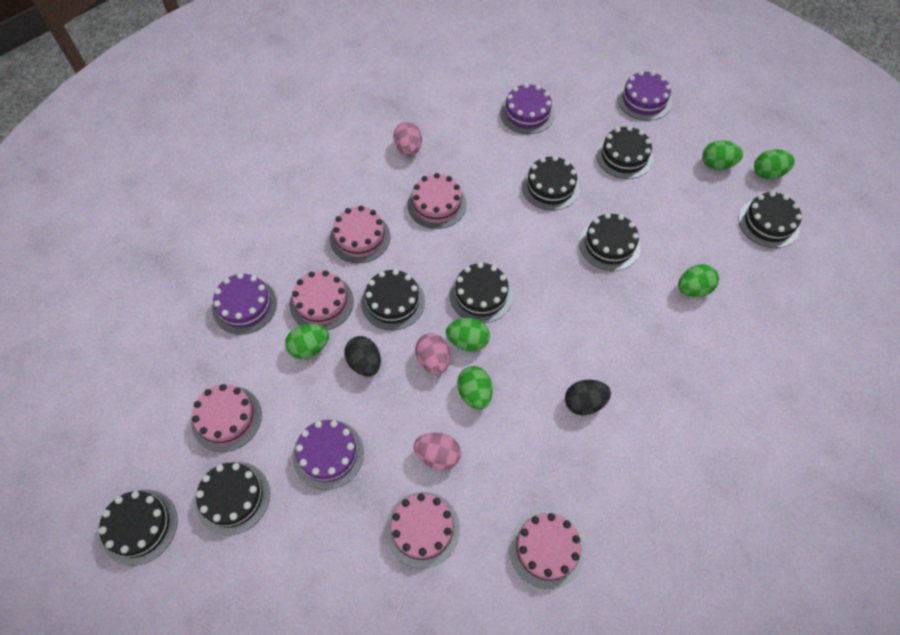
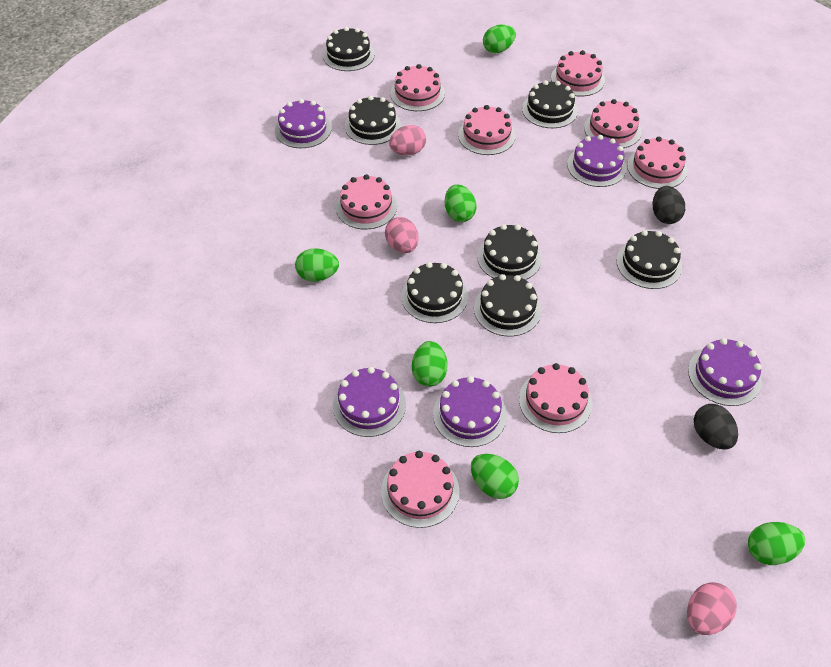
black cake: [98,489,178,566] [196,462,270,535] [361,269,425,330] [450,262,513,323] [522,156,580,211] [579,213,641,271] [596,126,653,179] [738,191,802,248] = 8 -> [323,27,375,71] [345,95,401,145] [401,262,468,323] [474,274,541,336] [477,224,542,280] [522,80,578,128] [616,230,682,289] = 7
pink cake: [191,384,262,452] [290,270,354,330] [330,206,390,263] [385,492,460,568] [407,173,466,229] [509,511,585,589] = 6 -> [336,174,397,229] [381,451,459,528] [390,64,445,111] [458,105,515,155] [519,363,592,433] [551,50,605,96] [584,99,642,148] [627,137,687,189] = 8
purple cake: [212,273,277,335] [293,420,364,490] [500,83,555,134] [617,71,672,121] = 4 -> [275,99,332,148] [333,367,406,437] [433,376,507,447] [567,135,627,187] [688,338,762,406] = 5

